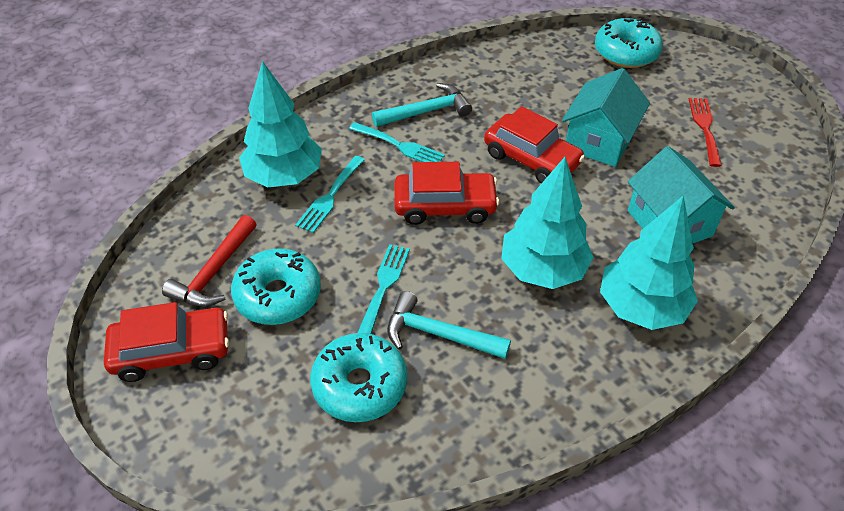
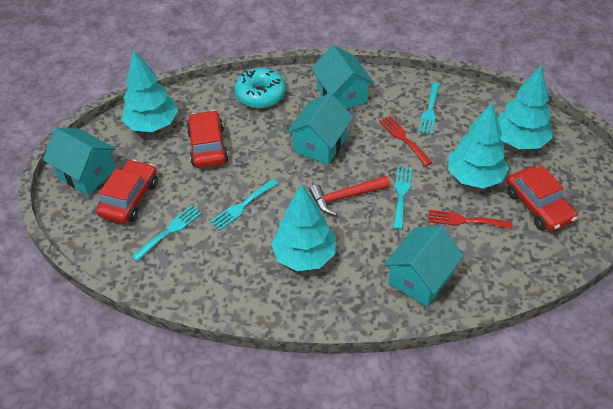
red fork: [689,98,722,167] = 1 -> [379,116,432,166] [428,210,512,229] = 2
turquoise donut: [231,248,321,325] [310,333,407,422] [595,18,663,68] = 3 -> [234,68,286,108] = 1
turquoise fork: [295,156,365,233] [349,122,445,162] [358,244,410,334] = 3 -> [131,205,202,261] [210,179,278,230] [393,167,412,230] [418,82,440,135] = 4
turquoise hammer: [372,83,472,127] [387,291,511,359] = 2 -> none = 0
turquoise house: [562,68,650,167] [627,146,735,243] = 2 -> [43,128,116,195] [286,93,353,165] [311,45,374,109] [384,226,464,307] = 4
turquoise tree: [239,61,322,187] [501,157,594,289] [600,196,698,330] = 3 -> [122,50,178,132] [271,184,336,271] [448,103,509,188] [497,66,553,149] = 4

